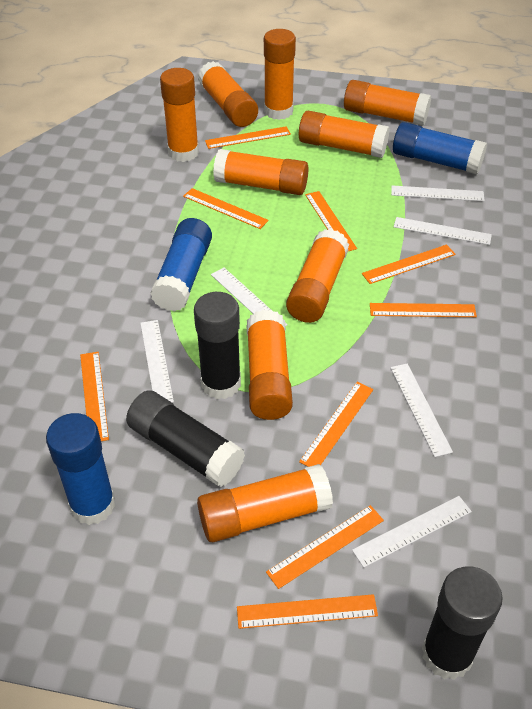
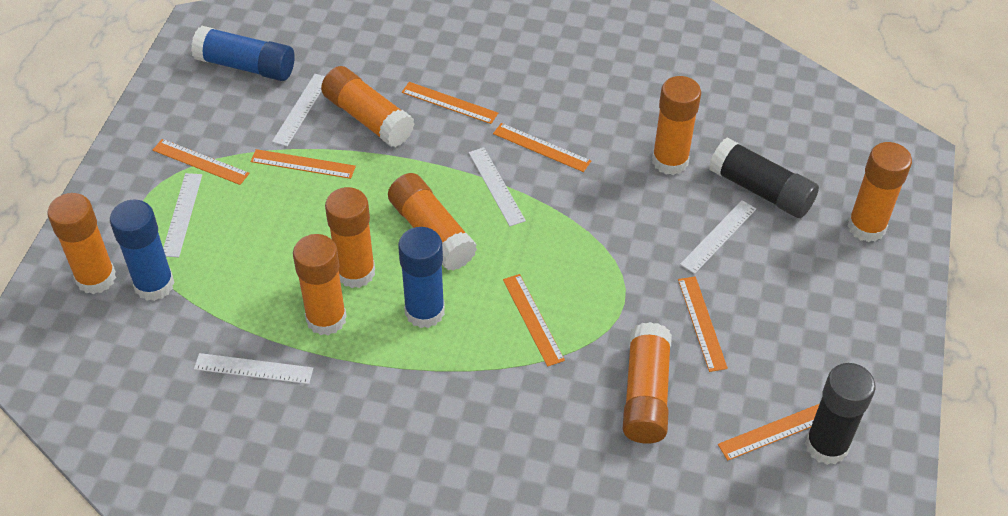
black glue stick: [126,390,245,487] [194,292,241,399] [422,566,503,680] = 3 -> [709,138,819,218] [805,363,876,465] = 2
orange glue stick: [160,68,199,162] [197,464,333,542] [198,61,258,127] [213,149,308,195] [246,310,293,420] [264,29,296,120] [286,229,349,323] [299,111,389,158] [344,80,431,126] = 9 -> [47,193,116,294] [293,234,347,335] [321,66,414,147] [325,187,375,288] [388,173,477,271] [623,322,672,444] [652,76,701,175] [848,142,912,242] = 8
orange ruler: [80,352,109,441] [183,188,269,229] [205,126,291,149] [237,594,378,629] [266,505,384,589] [299,382,373,467] [305,191,357,251] [362,244,456,284] [370,303,477,317] = 9 -> [153,139,249,185] [251,149,356,179] [402,82,498,124] [493,123,591,172] [503,274,565,367] [678,276,728,372] [718,404,819,461] = 7
white ruler: [140,320,174,403] [211,268,288,327] [352,496,472,568] [390,364,453,457] [391,185,485,201] [394,217,492,245] = 6 -> [163,173,202,257] [194,353,313,384] [272,74,325,146] [469,147,526,226] [680,200,756,274] = 5

